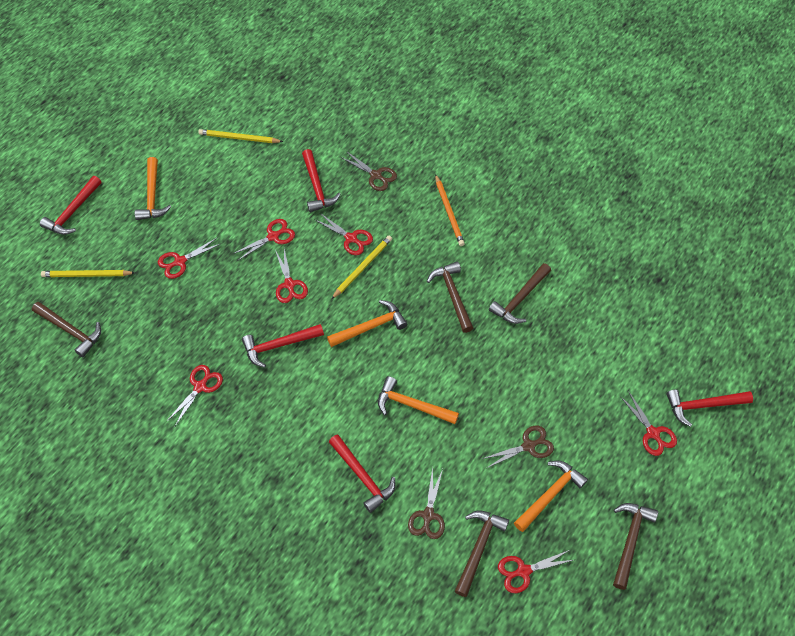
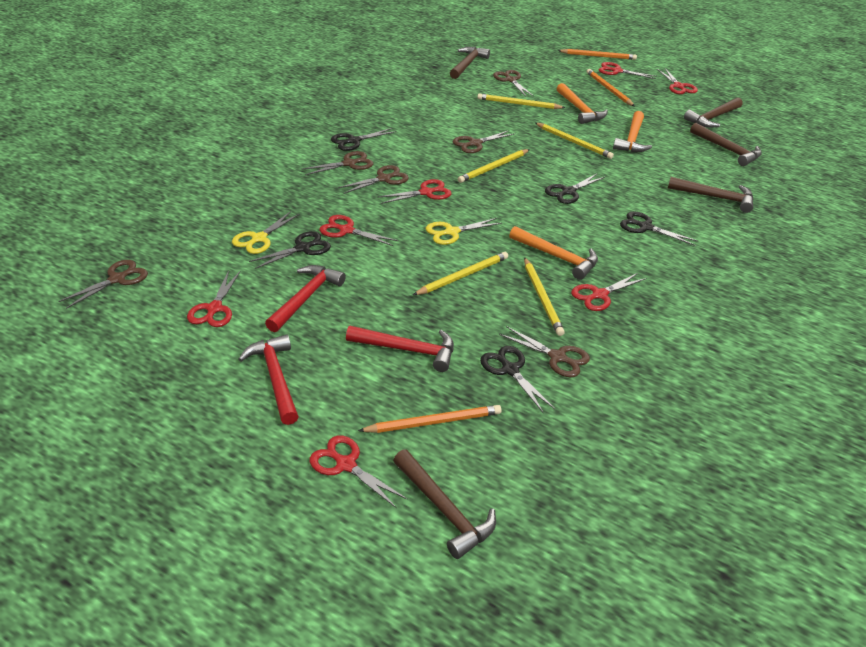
black scissors: none = 0 -> [249,231,331,269] [331,128,397,151] [480,346,555,413] [545,174,605,204] [620,211,698,246] = 5
brown scissors: [341,151,397,191] [408,467,445,539] [482,426,554,468] = 3 -> [58,260,148,309] [303,151,373,175] [338,165,409,194] [452,131,514,153] [493,70,533,96] [499,326,590,377] = 6
orange hammer: [135,157,171,220] [327,300,407,347] [378,376,459,424] [514,460,588,532] = 4 -> [509,226,598,280] [556,83,608,124] [613,111,652,152] = 3
orange pencil: [435,174,465,246] = 1 -> [358,405,502,433] [558,49,637,60] [586,69,635,106] = 3
red hammer: [40,176,101,235] [242,324,324,368] [302,149,341,212] [329,434,395,513] [666,390,753,427] = 5 -> [239,334,299,425] [265,265,346,332] [346,326,454,372] = 3
yellow pencil: [41,270,135,277] [198,129,283,143] [331,236,392,299] = 3 -> [413,252,508,295] [458,149,530,183] [477,93,565,109] [524,257,565,336] [535,123,614,159] = 5
yellow scissors: none = 0 -> [232,211,300,254] [426,218,502,245] = 2

